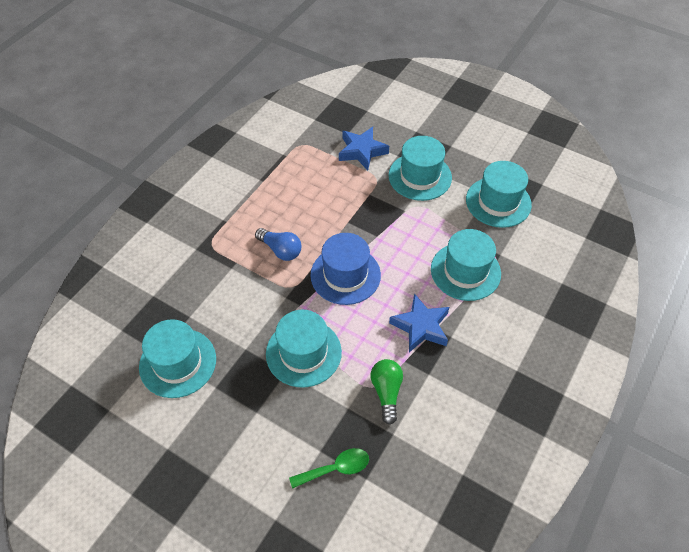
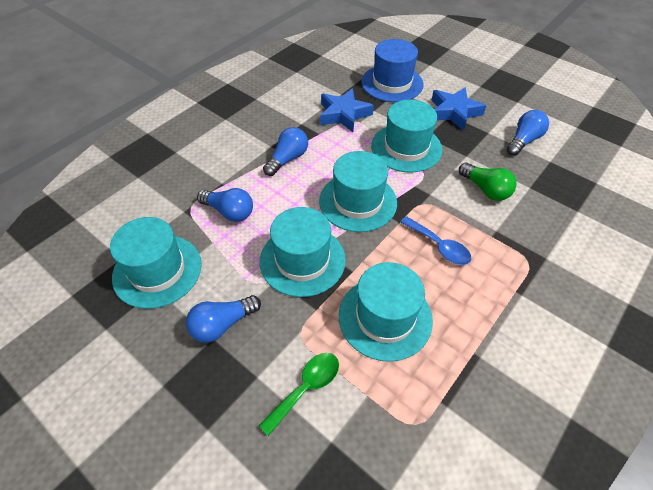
blue light bulb: [255,228,301,261] = 1 -> [186,295,261,343] [197,188,253,222] [263,127,308,176] [507,110,549,156] = 4
blue spoon: none = 0 -> [400,216,471,265] = 1

